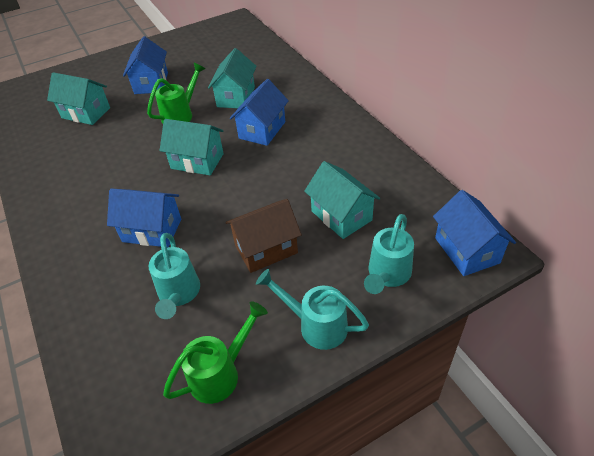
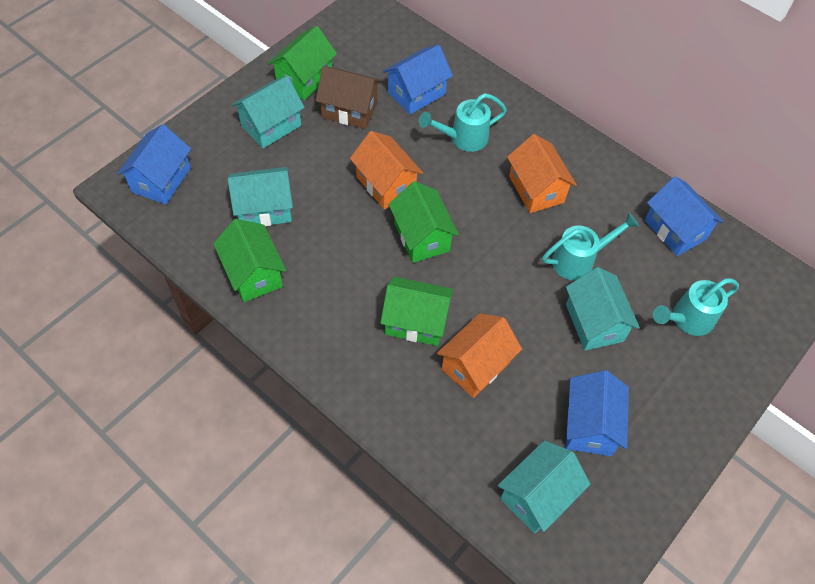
green house: none = 0 -> [213,219,286,302] [268,26,337,100] [380,276,453,346] [389,181,459,263] = 4
green watering can: [147,63,205,124] [163,301,268,404] = 2 -> none = 0
orange house: none = 0 -> [350,131,423,210] [437,313,522,398] [507,134,577,213] = 3

